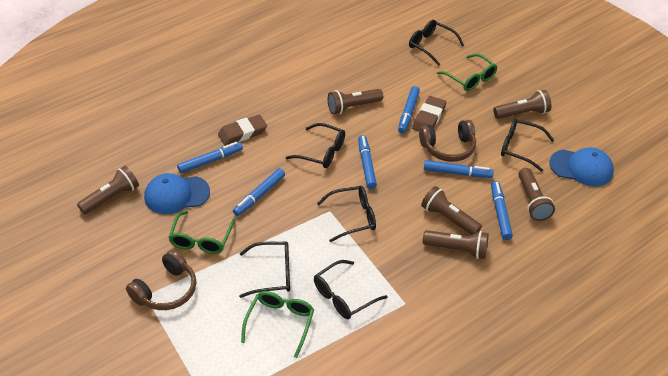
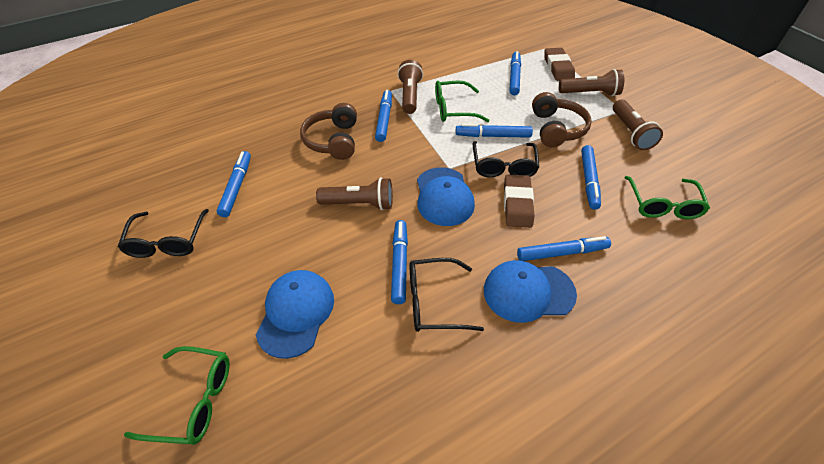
black glasses: [239,242,290,298] [286,123,345,168] [314,260,388,319] [317,186,376,242] [409,20,464,66] [501,119,554,172] = 6 -> [118,209,209,258] [409,258,484,332] [473,141,539,177] = 3
blue cap: [144,173,210,214] [549,147,614,186] = 2 -> [256,270,334,359] [417,168,475,226] [484,260,577,323] = 3
blue marker: [177,142,243,173] [233,168,285,216] [358,135,377,189] [398,86,420,134] [424,160,494,178] [491,181,513,240] = 6 -> [217,151,251,217] [375,90,392,142] [391,220,408,304] [456,124,533,138] [509,51,521,95] [517,236,611,261] [581,145,601,210] = 7
brown flashlight: [77,166,139,214] [328,89,383,115] [421,186,482,235] [423,230,488,259] [493,90,552,119] [519,168,555,221] = 6 -> [316,177,393,210] [398,60,423,114] [559,69,624,96] [613,100,663,150] = 4

